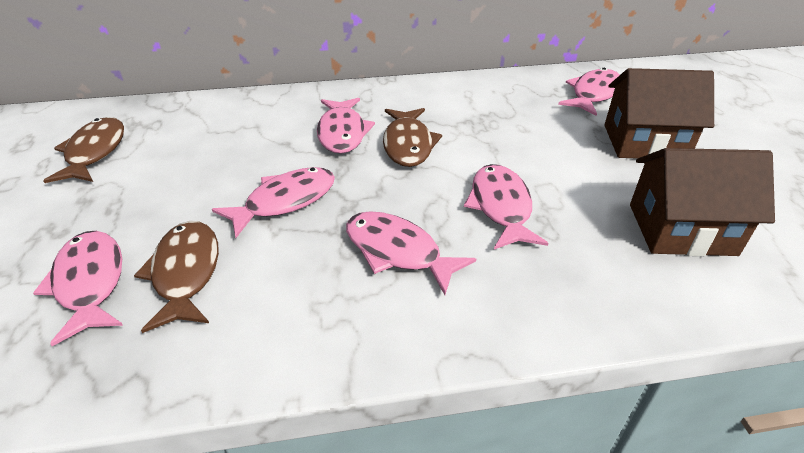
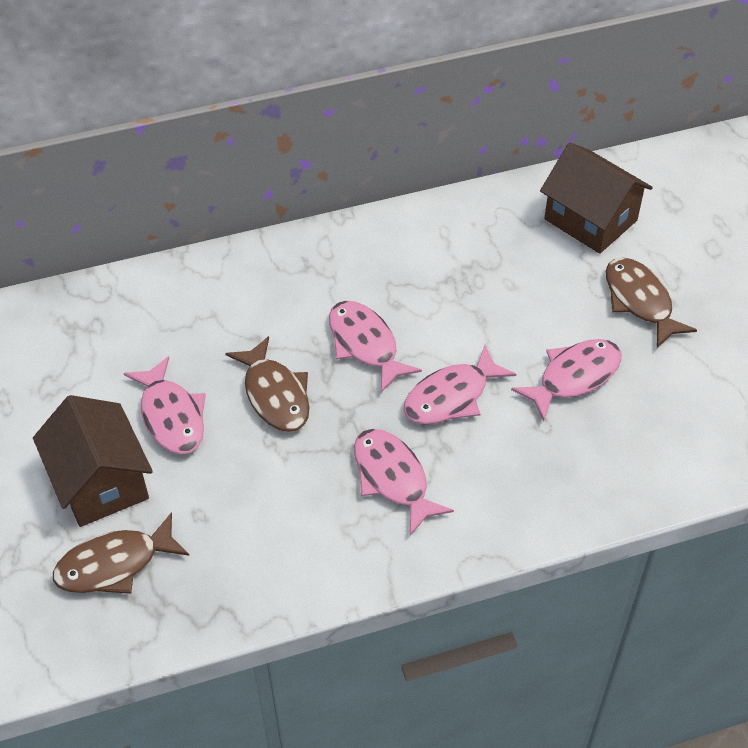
pink fish: [33,231,123,346] [212,167,335,238] [317,98,375,154] [346,211,476,295] [464,164,548,249] [558,68,620,116] = 6 -> [124,356,206,454] [329,301,422,393] [354,429,454,536] [404,345,516,424] [511,339,622,421] = 5

